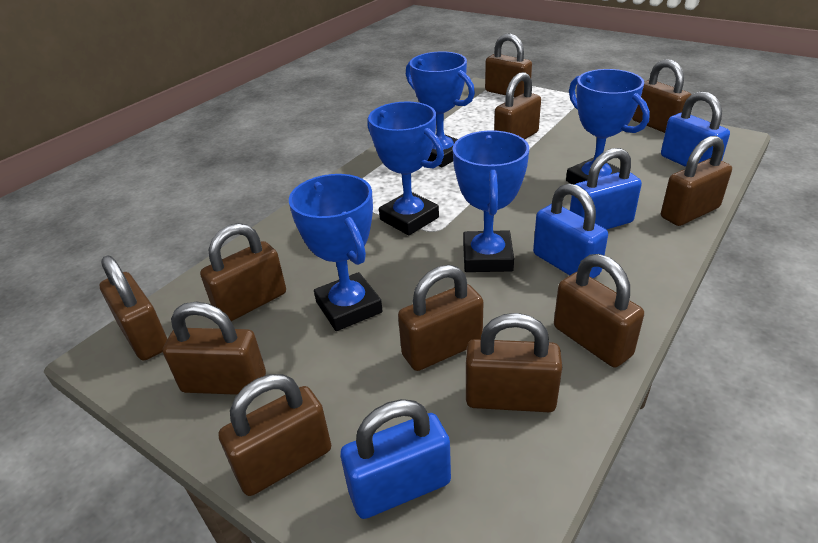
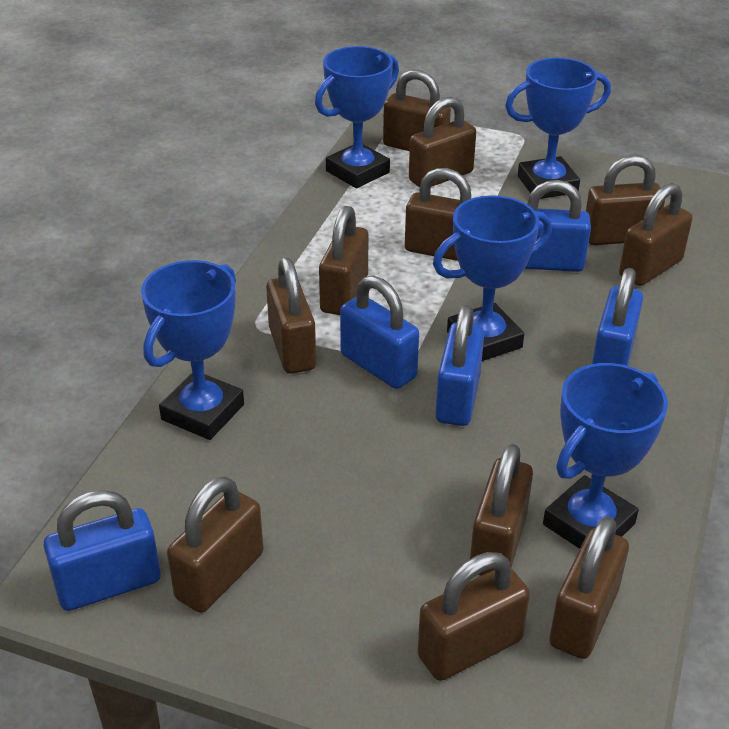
blue padlock: [340,399,451,519] [533,183,608,278] [570,148,642,230] [661,91,730,167] = 4 -> [43,490,161,611] [340,276,419,389] [435,305,484,426] [525,180,591,272] [592,268,643,366] = 5

